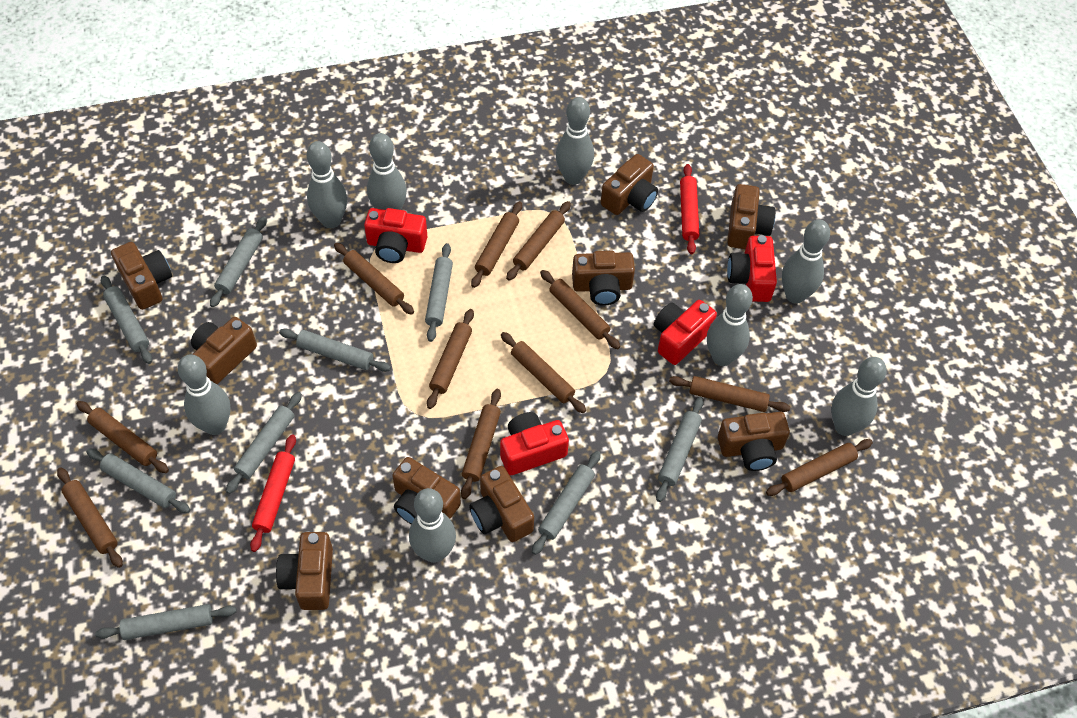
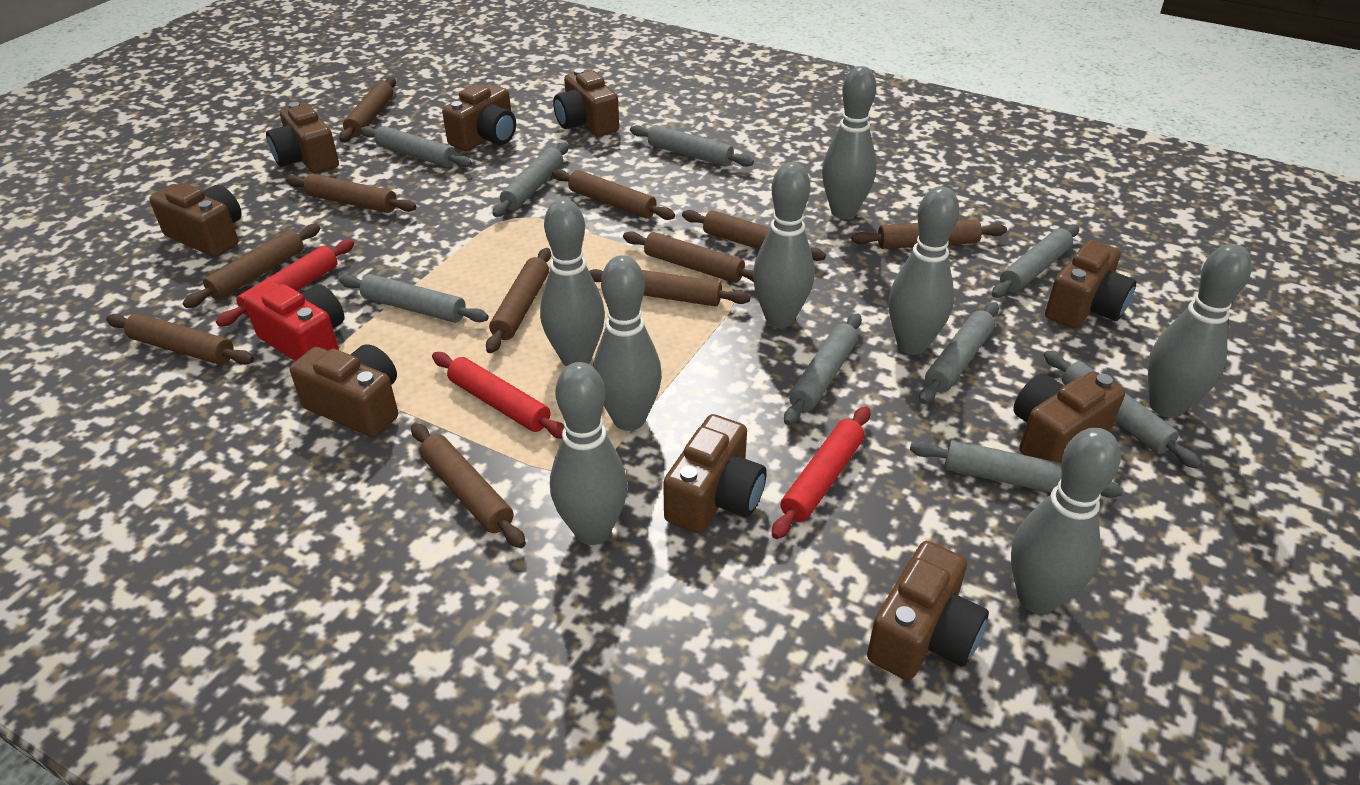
red camera: [364,208,427,263] [500,412,569,475] [654,300,717,365] [727,235,777,302] = 4 -> [244,282,344,361] = 1
red rolling pin: [250,434,296,552] [680,164,699,254] = 2 -> [216,240,354,327] [432,352,564,439] [772,406,870,539] = 3

